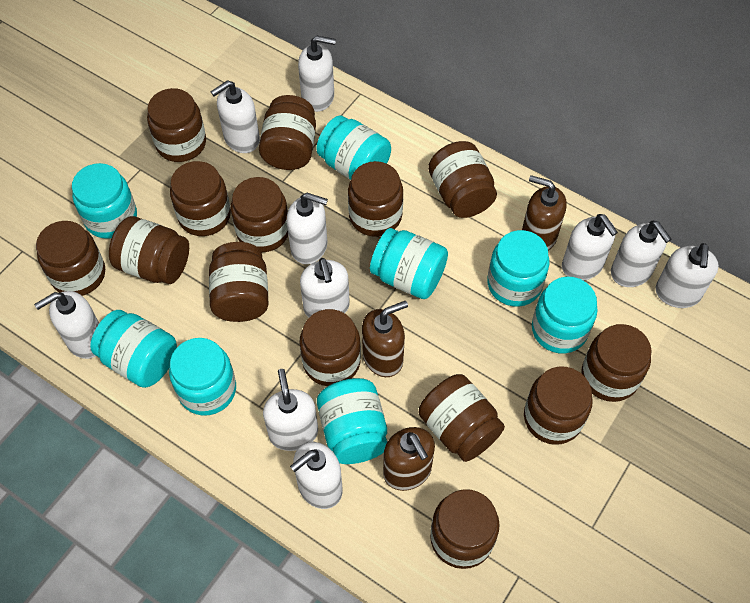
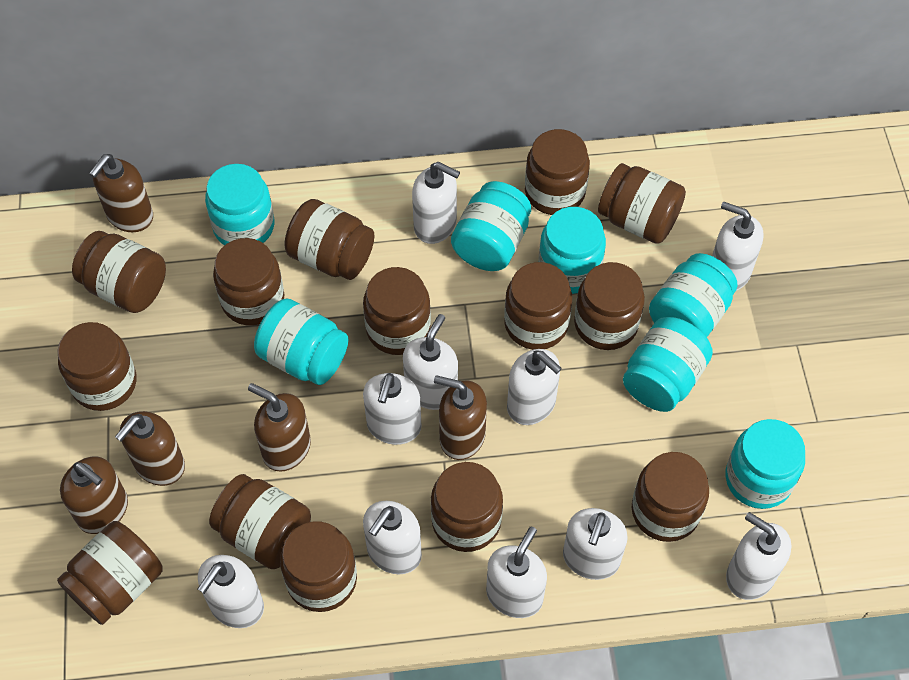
brown soap dispenser: [362,301,408,377] [383,427,435,491] [522,175,567,251] = 3 -> [60,456,128,534] [89,154,153,232] [115,411,185,486] [248,383,311,472] [434,375,487,460] = 5
turquoise jar: [72,163,137,239] [90,310,177,388] [169,338,236,416] [316,116,391,180] [317,378,387,464] [370,228,448,299] [487,230,550,307] [532,277,598,354] = 8 -> [205,164,274,245] [254,298,348,385] [451,181,531,271] [538,207,606,294] [623,317,713,412] [649,253,738,337] [725,419,805,509] = 7

